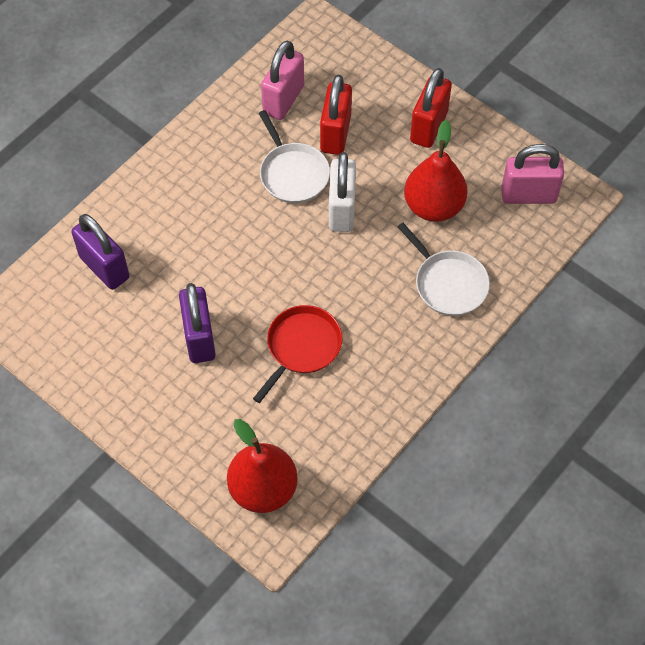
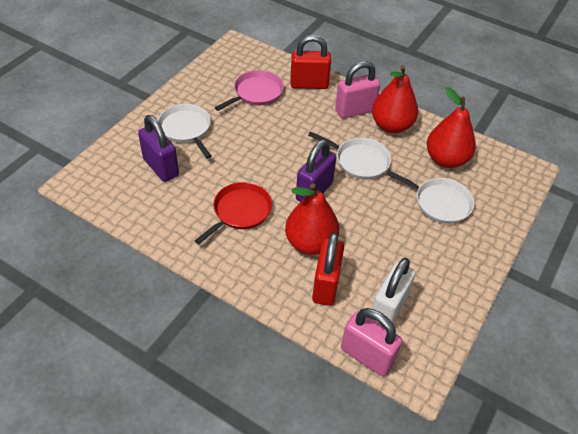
pink pan: none = 0 -> [215,70,284,111] = 1
red pear: [227,419,298,513] [404,120,468,222] = 2 -> [285,183,340,255] [372,65,418,133] [427,87,476,168] = 3
white pan: [259,110,330,203] [397,223,490,316] = 2 -> [158,104,211,159] [308,132,391,180] [386,170,474,224] = 3

